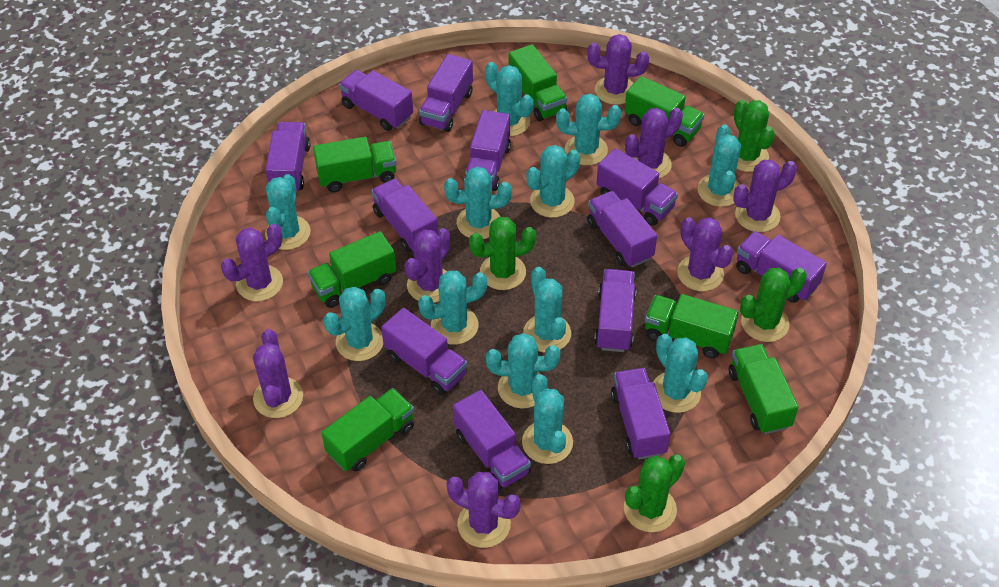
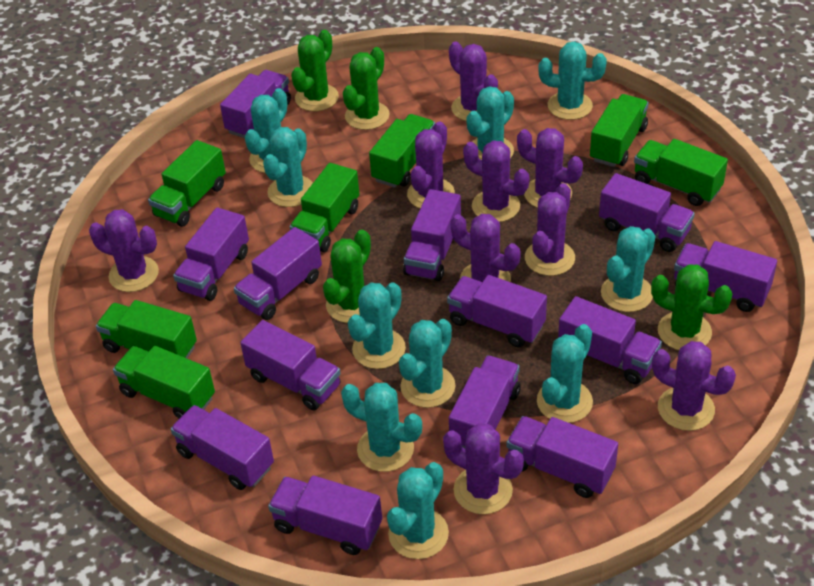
purple cactus: [221,224,283,301] [253,329,303,418] [404,228,450,303] [446,472,521,548] [588,34,649,105] [625,108,683,179] [677,217,733,291] [733,160,797,232] = 8 -> [89,209,159,292] [407,122,455,208] [443,423,524,514] [449,42,498,121] [450,214,521,282] [463,141,529,222] [517,128,583,208] [525,183,575,276] [652,341,736,431] = 9
purple truck: [265,122,310,191] [339,70,413,131] [371,179,438,252] [381,308,467,395] [419,54,473,132] [453,390,531,490] [464,110,511,191] [587,191,657,268] [594,269,636,352] [596,148,678,226] [611,368,671,459] [736,231,827,303] = 12 -> [171,405,274,490] [173,207,249,301] [220,70,291,138] [234,227,322,320] [240,320,341,410] [268,475,382,555] [403,189,461,282] [447,275,547,347] [449,355,521,449] [506,416,618,498] [558,296,662,384] [599,173,695,252] [674,241,777,312] = 13
turquoise cactus: [265,174,311,250] [323,286,385,361] [418,270,487,345] [444,167,512,239] [485,62,534,136] [486,333,560,409] [522,374,573,464] [523,267,571,353] [526,145,580,218] [556,94,621,165] [653,334,708,413] [697,125,741,207] = 12 -> [245,88,287,173] [263,127,313,207] [341,383,422,472] [348,282,406,369] [387,462,449,559] [399,319,456,408] [467,86,514,160] [537,324,593,423] [538,41,607,120] [601,226,656,312] = 10

